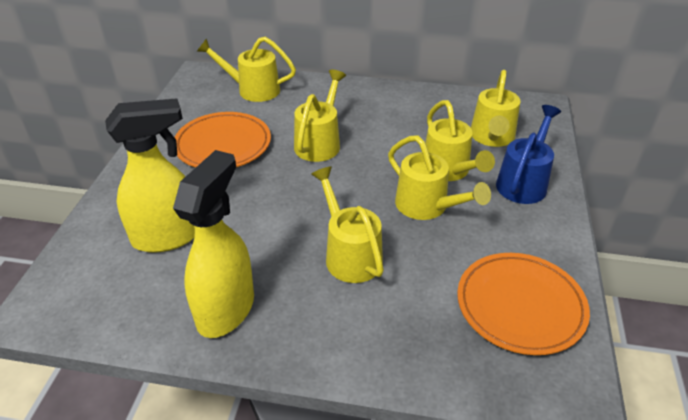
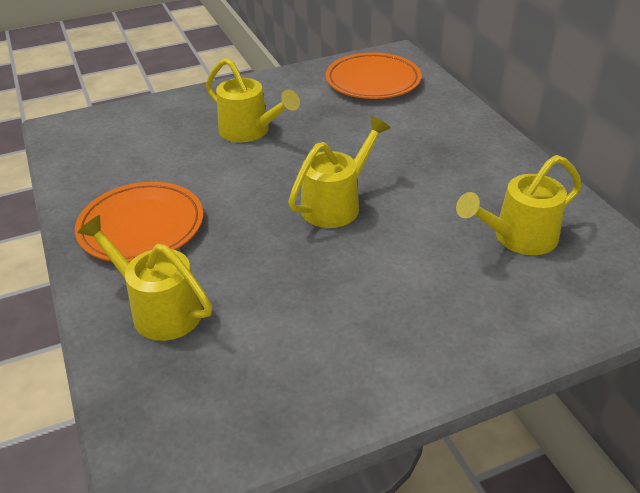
blue watering can: [496,105,561,204] = 1 -> none = 0
yellow spray bottle: [105,98,195,253] [173,150,254,338] = 2 -> none = 0
yellow watering can: [196,37,296,102] [294,70,346,162] [311,166,384,283] [388,135,491,220] [425,100,495,181] [471,70,521,147] = 6 -> [77,215,212,341] [206,58,300,142] [288,116,391,228] [456,155,582,255] = 4

